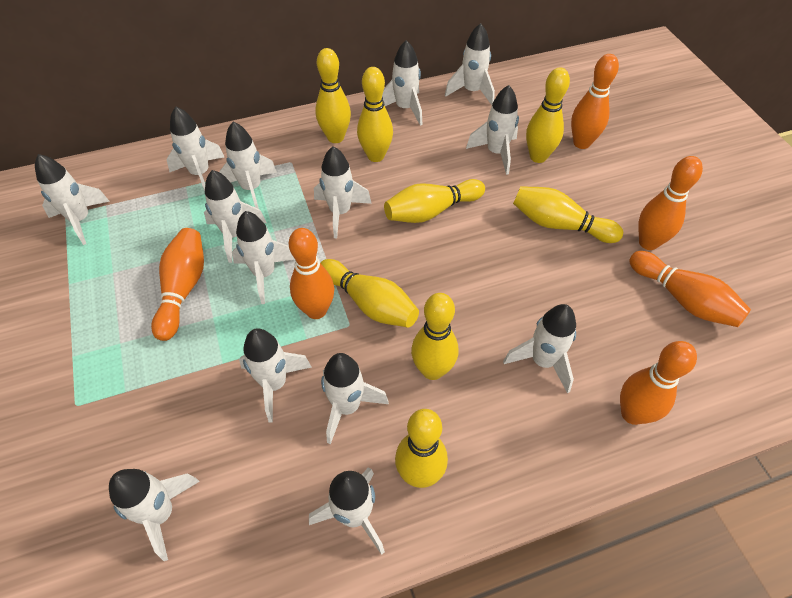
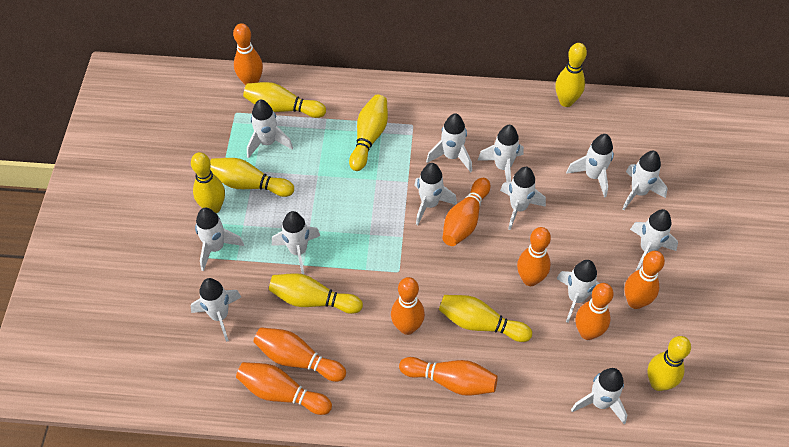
orange bowling pin: [151,228,204,341] [289,228,334,319] [571,54,619,149] [620,341,697,425] [629,251,751,327] [638,156,703,250] = 6 -> [233,23,263,86] [236,362,332,415] [253,327,346,382] [391,277,425,335] [399,357,498,396] [442,178,491,246] [517,227,551,286] [576,283,614,340] [625,251,665,309] = 9
white rocket: [35,154,110,245] [109,469,200,561] [166,106,224,191] [204,170,267,263] [219,122,277,209] [232,211,295,304] [239,328,312,423] [309,468,385,555] [314,146,372,238] [321,353,389,444] [382,40,423,126] [445,23,495,105] [466,85,519,175] [503,304,576,393] = 14 -> [191,278,241,342] [195,208,244,271] [247,100,293,159] [272,211,320,275] [414,163,457,225] [426,114,472,172] [477,125,524,182] [500,167,546,230] [556,260,599,323] [566,134,614,198] [571,368,627,424] [622,151,668,210] [630,209,678,271] = 13

